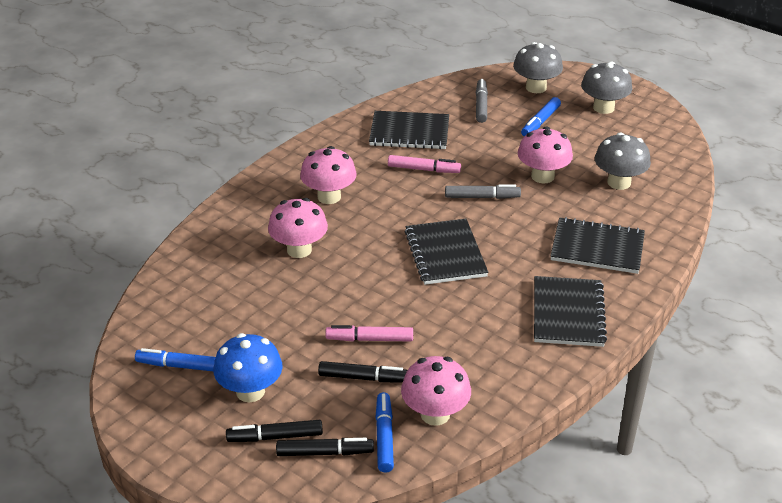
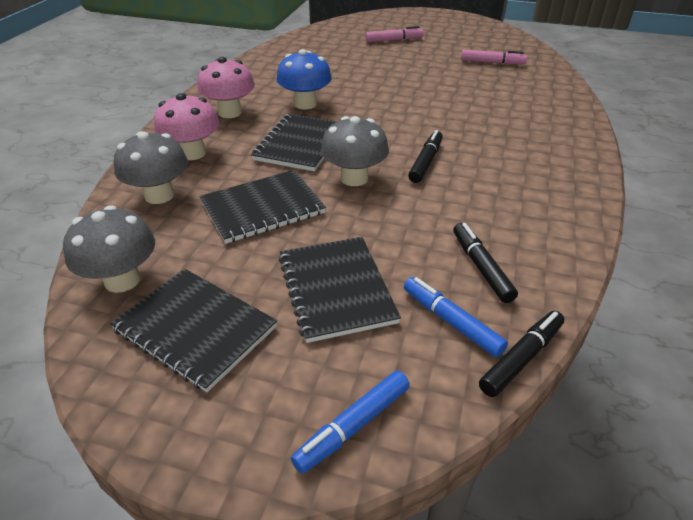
blue marker: [135,348,216,372] [375,392,394,473] [521,97,561,136] = 3 -> [291,371,410,474] [404,277,508,358] = 2
grey marker: [445,185,521,199] [476,79,488,123] = 2 -> none = 0
pink mushroom: [268,198,328,258] [300,146,357,204] [401,356,471,426] [518,127,573,183] = 4 -> [154,93,219,160] [197,57,255,118] = 2

